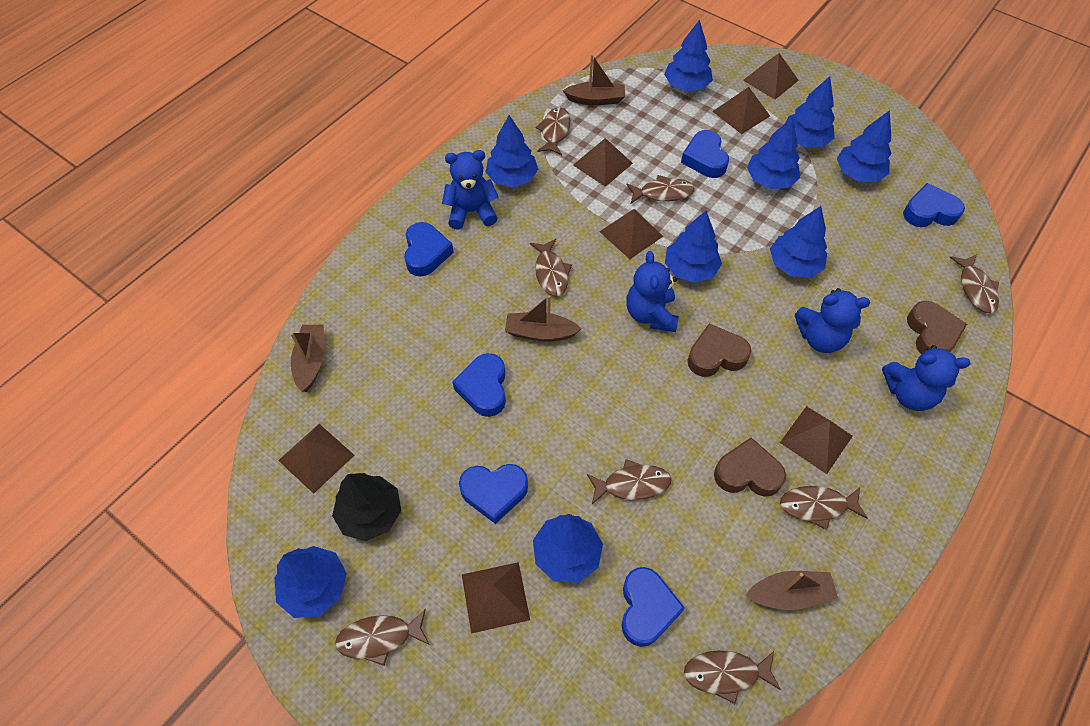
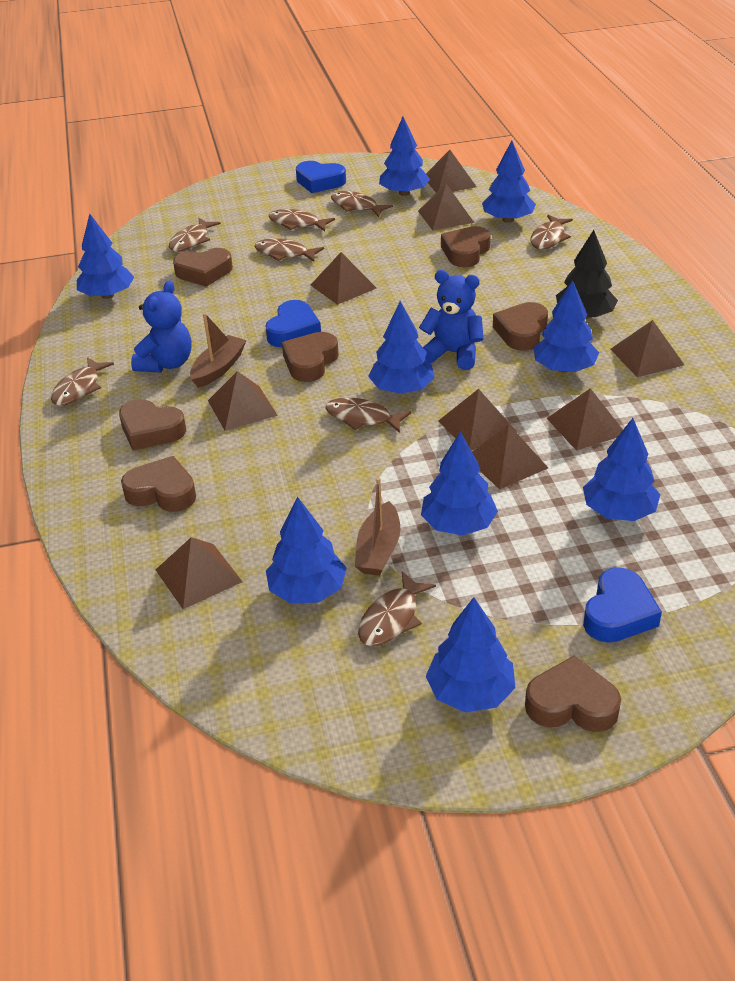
blue heart: [404,222,454,276] [452,353,506,417] [459,464,528,524] [621,567,685,647] [681,130,729,178] [903,183,965,227] = 6 -> [265,300,321,347] [296,161,346,193] [583,567,662,643] = 3
blue teddy bear: [442,150,499,230] [626,251,679,332] [795,288,870,353] [882,345,970,411] = 4 -> [131,280,192,372] [419,270,484,370] = 2
brown boat: [290,325,324,392] [505,295,581,341] [563,54,625,105] [745,571,838,610] = 4 -> [190,313,247,388] [355,478,400,576] = 2
brown heart: [687,324,751,377] [714,437,786,497] [907,301,967,354] = 3 -> [119,399,186,450] [121,456,196,512] [173,248,233,287] [282,332,339,382] [441,226,491,267] [493,302,548,351] [525,655,621,732] = 7
brown pyramid: [278,424,354,494] [462,562,530,634] [573,138,633,187] [599,209,663,259] [712,87,770,134] [743,53,799,99] [780,406,853,474] = 7 -> [156,537,243,609] [208,371,278,431] [311,252,377,305] [418,184,474,231] [426,150,477,193] [438,389,517,450] [472,424,548,490] [547,388,623,451] [611,320,684,377] = 9

